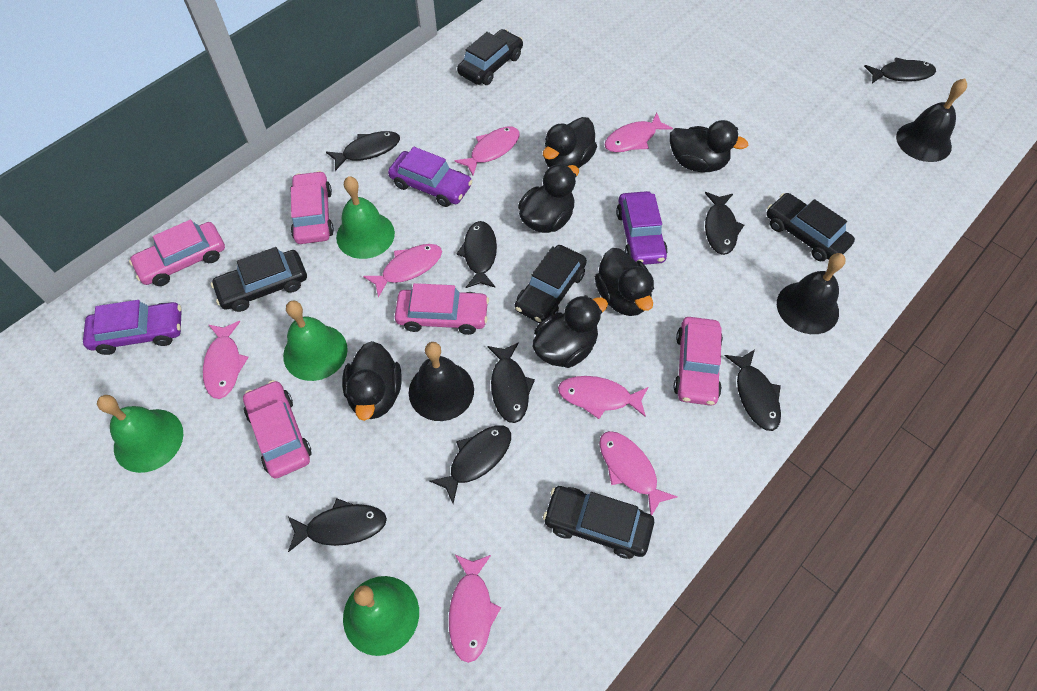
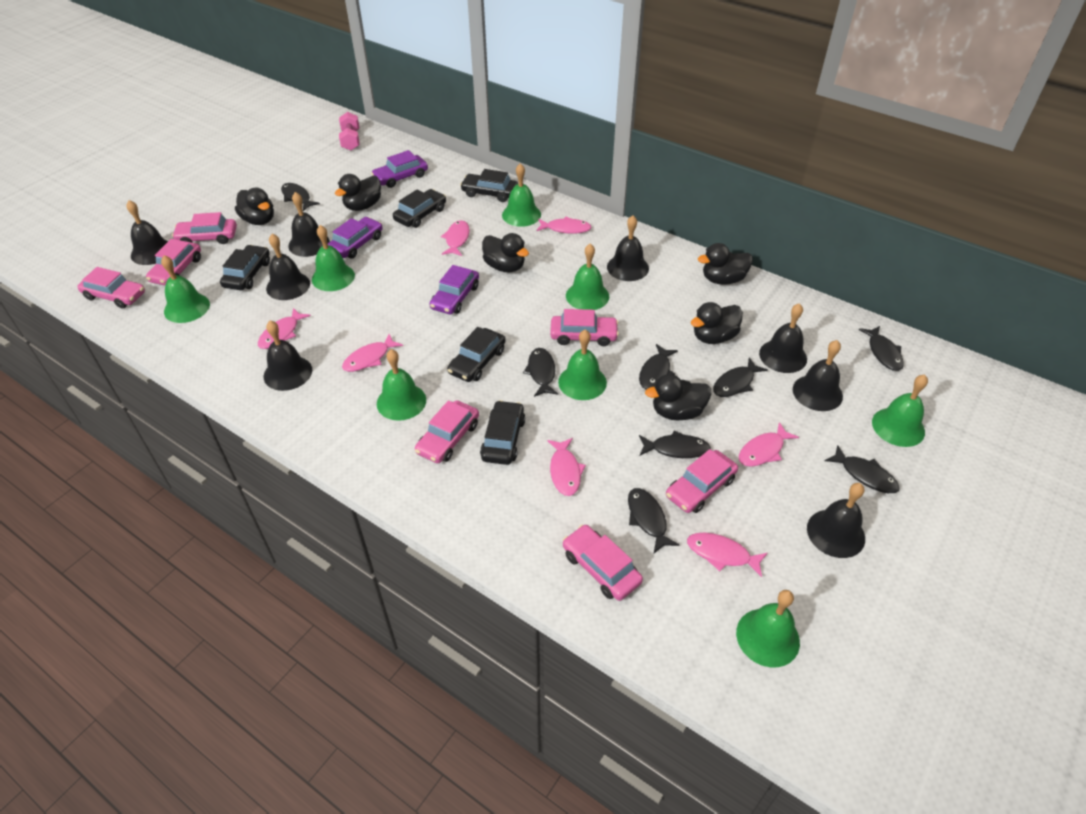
black bell: [409,342,474,421] [777,253,846,334] [896,79,967,162] = 3 -> [126,200,168,265] [264,320,312,391] [266,234,310,300] [288,192,330,257] [607,215,649,281] [759,303,807,373] [793,340,843,411] [807,483,865,558] = 8
green bell: [97,395,183,473] [283,300,348,381] [336,176,395,259] [343,576,419,656] = 4 -> [161,255,210,323] [312,225,355,291] [377,349,426,421] [502,163,541,227] [558,330,607,400] [566,244,609,310] [736,590,800,668] [872,375,928,447] = 8
pink car: [129,219,225,286] [243,380,311,479] [290,171,334,244] [395,283,489,335] [674,317,723,406] = 5 -> [77,267,145,309] [146,239,201,285] [172,212,237,244] [415,400,479,463] [550,309,619,346] [563,525,643,601] [666,449,738,513] = 7
pink dumbbell: none = 0 -> [339,112,360,151] = 1

